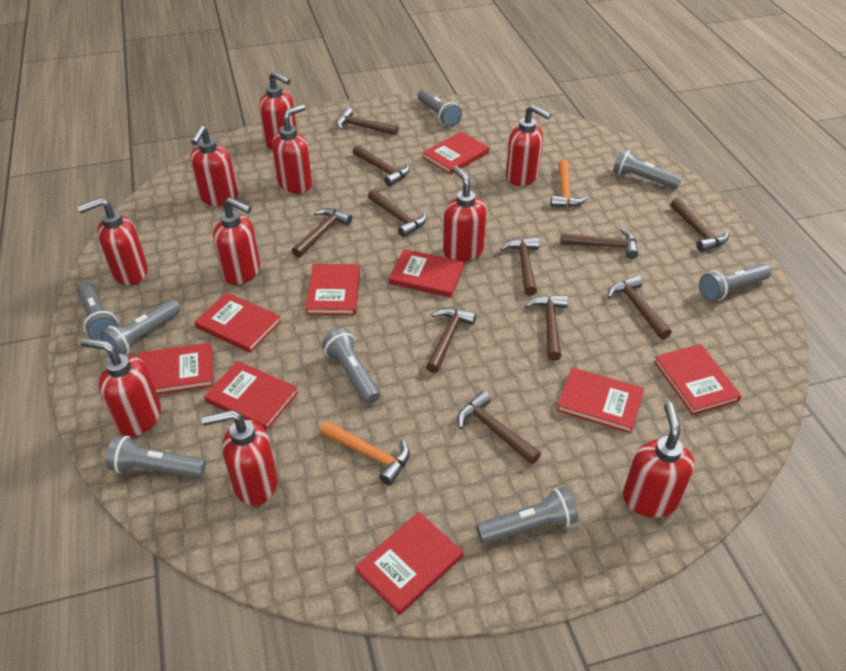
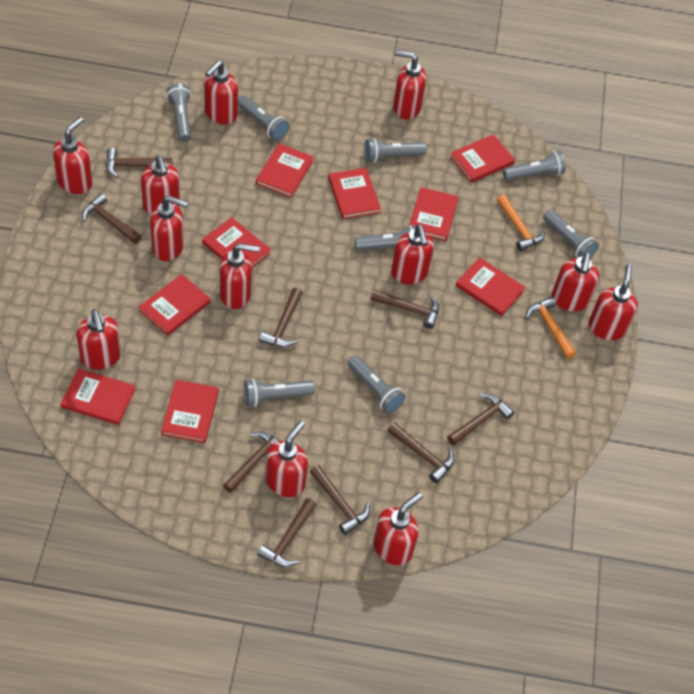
brown hammer: [292,208,352,258] [336,108,399,135] [353,145,410,186] [368,189,427,237] [426,308,476,373] [457,391,541,464] [501,237,540,296] [525,295,568,361] [561,228,638,259] [608,275,672,339] [671,198,729,252] = 11 -> [82,193,141,244] [106,148,172,178] [223,431,280,493] [257,498,316,567] [259,288,302,347] [310,465,370,535] [371,289,439,329] [388,422,454,483] [447,393,514,445] = 9
red soap dispenser: [77,198,148,285] [81,338,161,437] [190,126,238,206] [201,410,278,505] [213,197,260,285] [259,71,297,149] [272,104,313,193] [443,166,487,262] [506,104,551,186] [623,402,694,518] = 10 -> [53,117,92,194] [76,309,121,370] [141,155,180,215] [150,195,188,261] [204,61,238,125] [220,243,260,309] [265,421,308,497] [373,492,423,565] [391,224,434,284] [393,50,426,119] [552,253,599,312] [589,264,638,340] = 12

